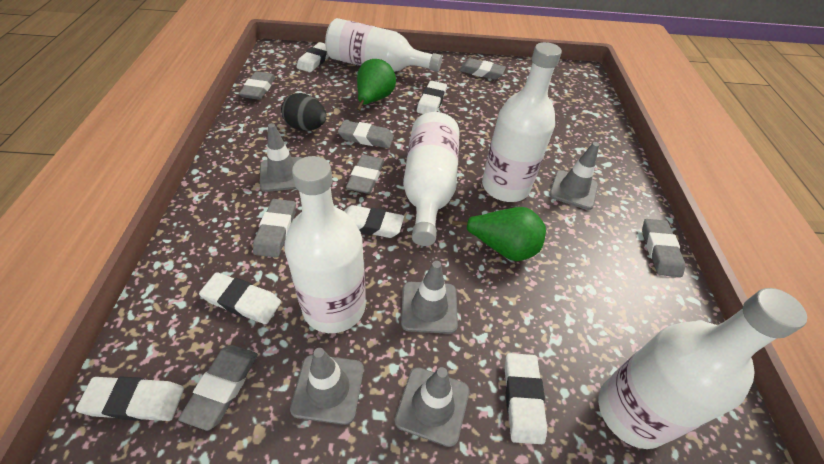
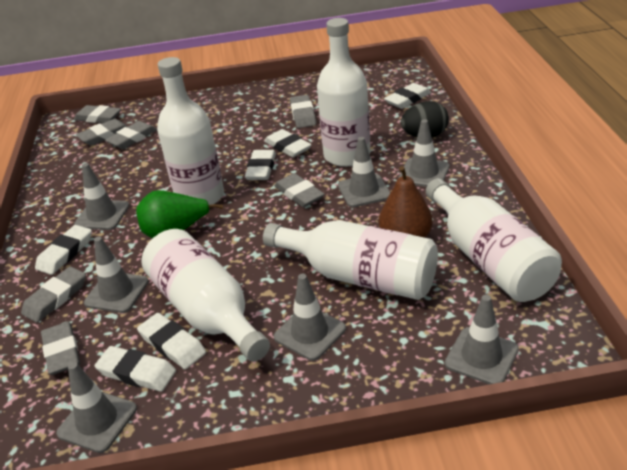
brown pear: none = 0 -> [379,166,432,238] = 1
green pear: [357,59,396,111] [452,207,546,261] = 2 -> [136,190,223,238] = 1
grey traffic cone: [260,123,302,192] [290,348,364,425] [395,367,469,447] [401,261,458,334] [549,142,599,210] = 5 -> [56,362,137,453] [74,163,130,230] [84,236,149,313] [274,274,346,361] [338,137,391,207] [398,119,450,187] [445,295,519,385] = 7

